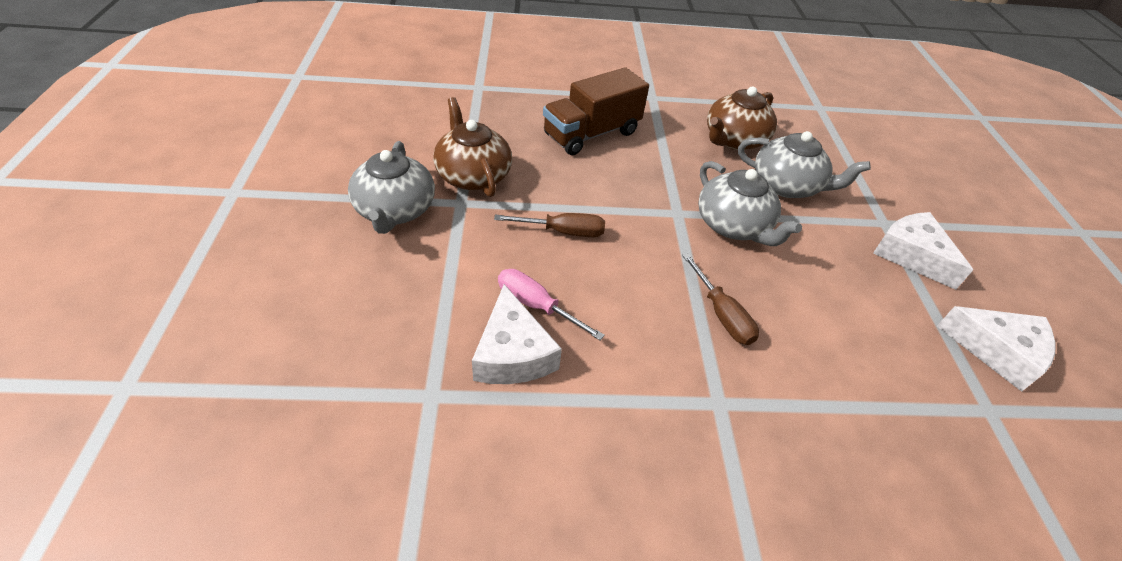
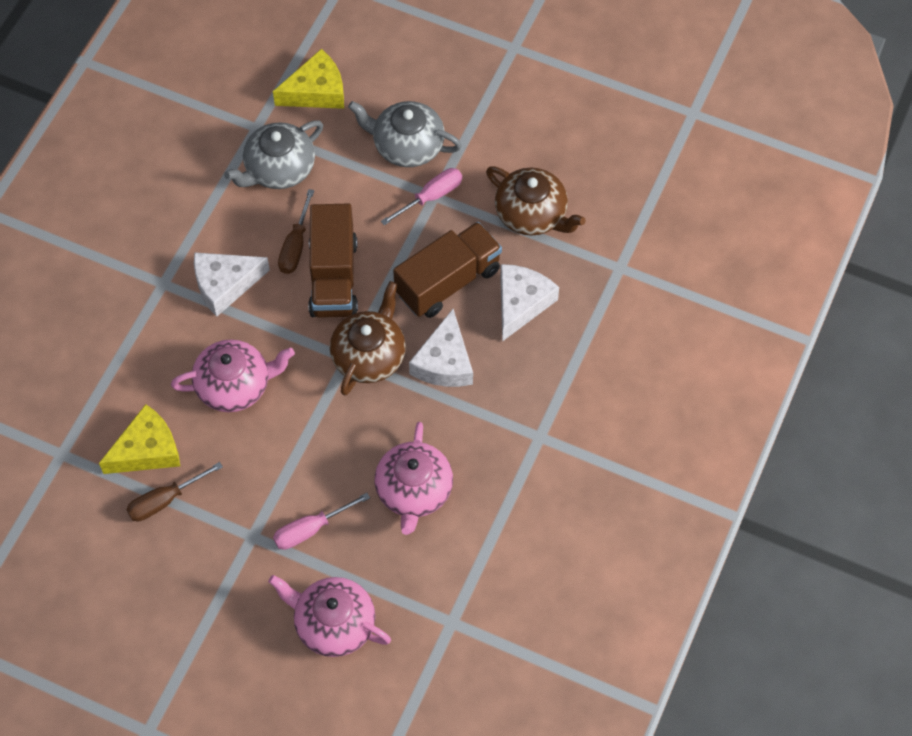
brown truck: [543,67,649,155] = 1 -> [308,204,358,318] [393,222,502,318] = 2
grey teapot: [348,141,435,234] [698,161,802,246] [738,131,871,198] = 3 -> [224,120,323,189] [348,101,462,167] = 2
pink screwdriver: [498,269,605,340] = 1 -> [273,493,370,550] [381,168,462,225] = 2
pink teapot: none = 0 -> [171,339,295,412] [268,575,391,657] [375,422,453,535] = 3
yellow cheese: none = 0 -> [99,404,180,474] [273,49,344,109] = 2

